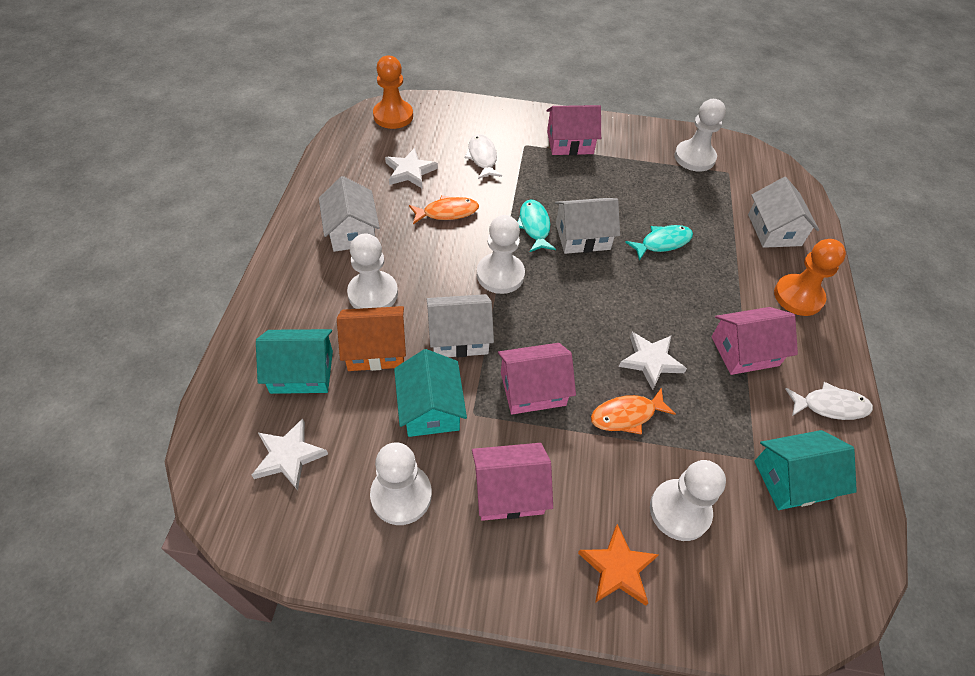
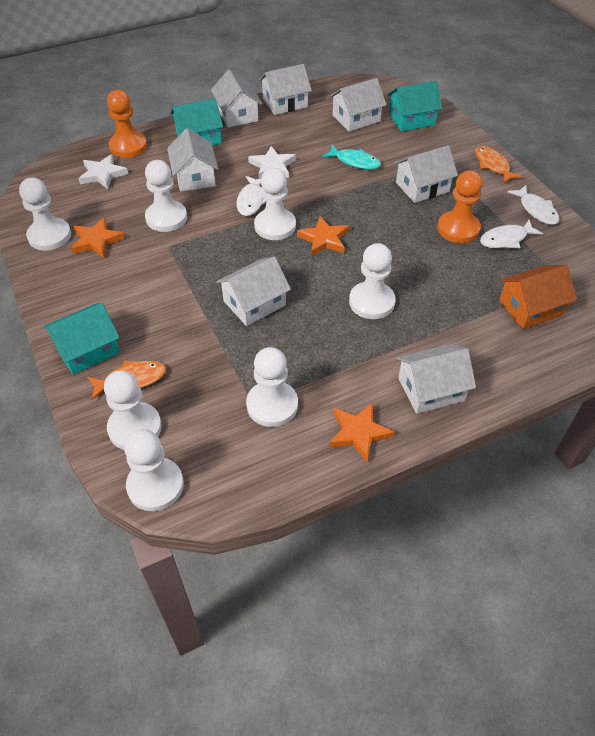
orange star: [578,524,659,606] = 1 -> [71,217,125,258] [297,216,349,256] [329,402,395,462] = 3
pink house: [472,443,553,521] [498,343,576,414] [547,105,601,155] [711,307,798,375] = 4 -> none = 0
turquoise fish: [517,199,556,252] [625,225,693,261] = 2 -> [322,145,381,169] = 1
white fish: [464,134,502,179] [785,382,873,420] = 2 -> [236,176,267,216] [480,220,543,248] [507,185,559,225] = 3
white house: [319,176,380,252] [427,294,494,358] [555,198,620,254] [748,177,819,248] = 4 -> [167,128,218,192] [211,69,262,127] [216,257,291,326] [259,64,312,115] [329,78,387,131] [394,145,458,203] [396,344,476,414] = 7
white pawn: [347,233,398,309] [370,442,432,525] [477,215,525,294] [650,460,726,541] [674,99,726,172] = 5 -> [19,177,71,250] [104,370,162,450] [124,429,184,511] [145,160,187,232] [246,347,298,427] [254,168,296,240] [349,243,396,319] = 7
white star: [252,418,328,490] [385,148,438,189] [619,332,687,390] = 3 -> [79,154,128,189] [248,146,296,179] = 2

